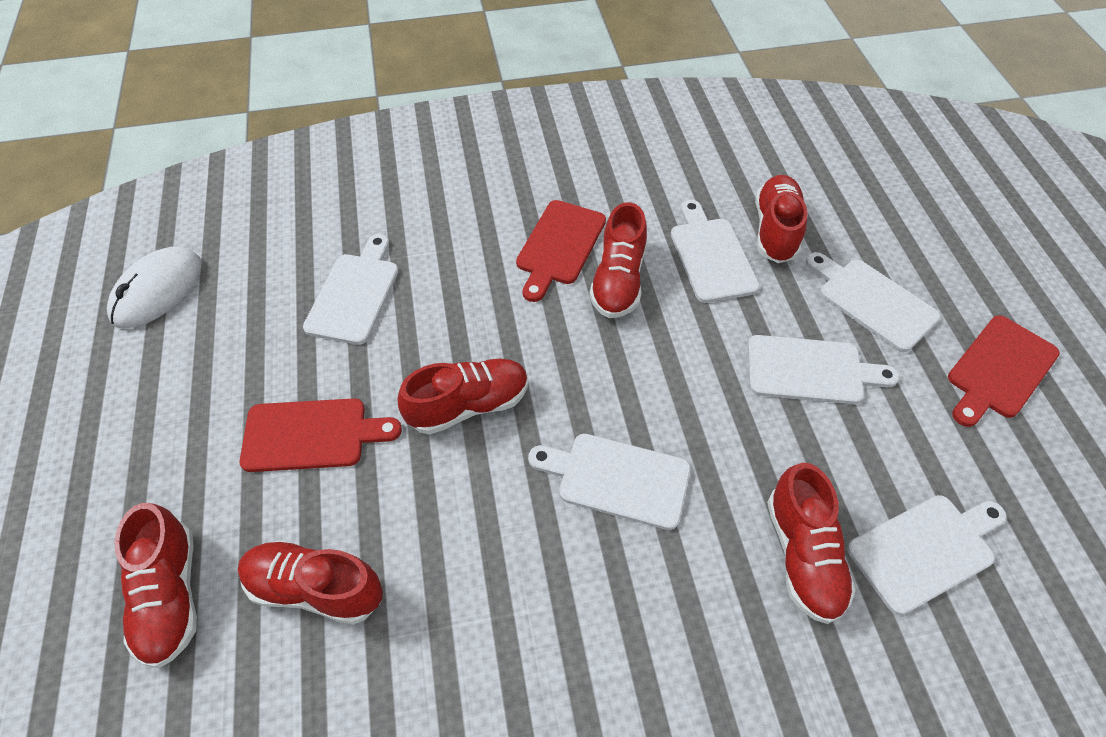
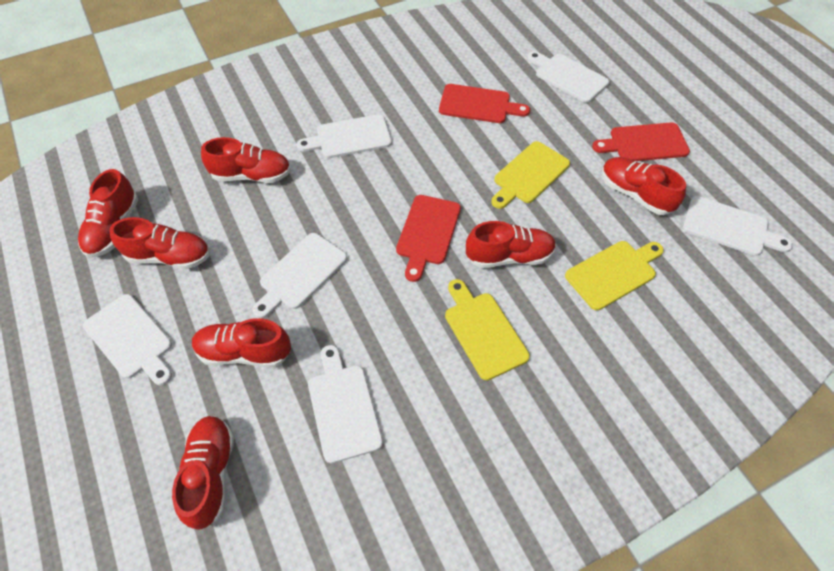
red shoe: [115,503,197,668] [238,540,383,625] [397,359,528,435] [589,202,647,318] [755,175,808,263] [767,463,856,624] = 6 -> [78,169,138,258] [109,217,210,269] [172,416,234,530] [192,318,291,367] [201,137,291,183] [466,221,556,268] [602,157,686,215] = 7
white mouse: [107,246,202,328] = 1 -> none = 0
yellow cutting board: none = 0 -> [445,279,530,381] [491,141,570,209] [565,241,664,310] = 3

